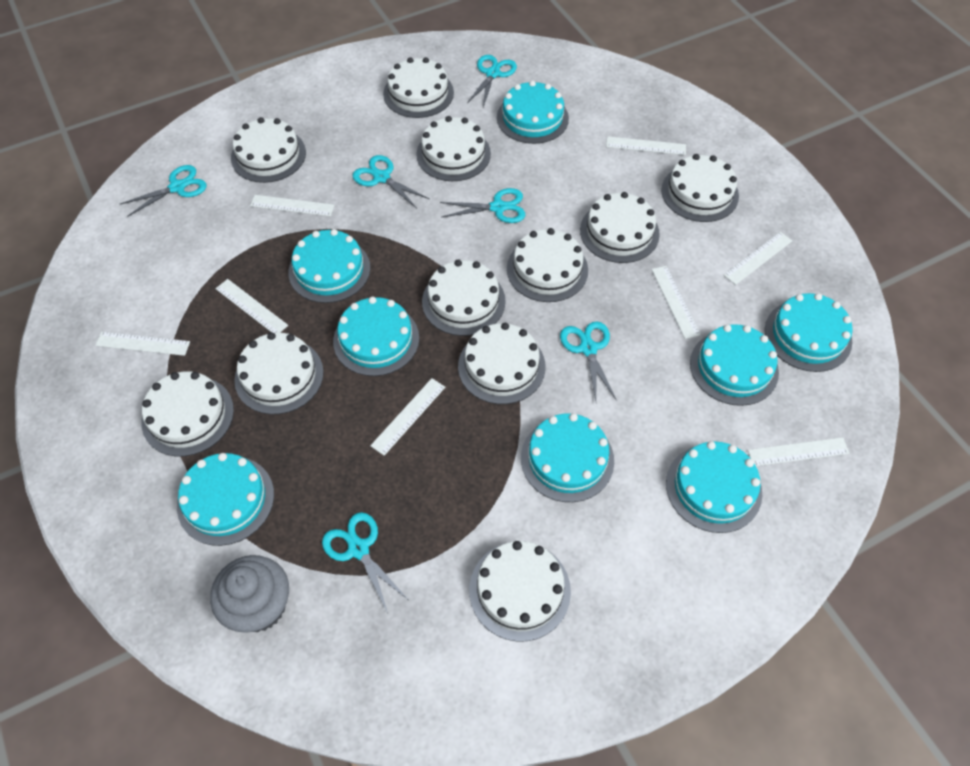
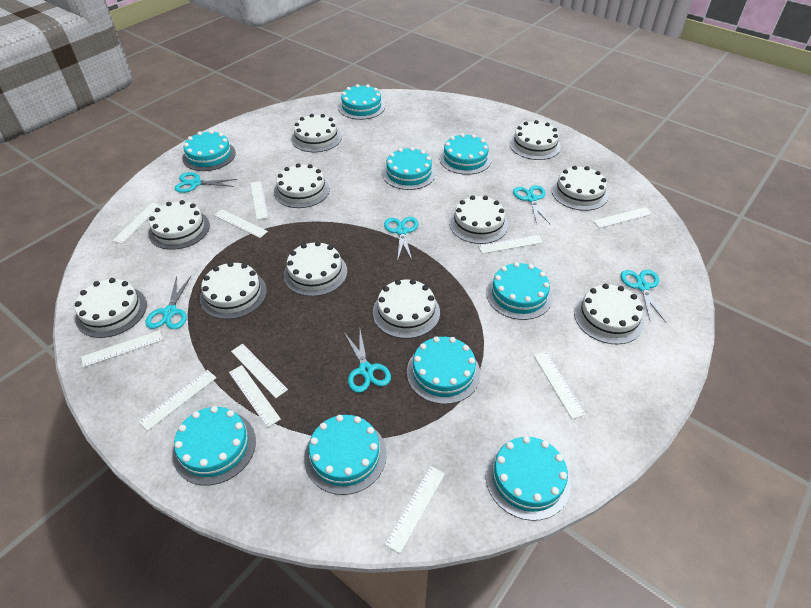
grey cupcake: [210,555,289,633] = 1 -> none = 0
turquoise cake: [177,453,274,546] [289,229,370,303] [333,297,419,376] [497,81,569,144] [521,413,614,502] [666,441,762,533] [690,324,779,406] [765,293,853,372] = 8 -> [173,406,256,486] [182,130,236,171] [304,415,387,495] [338,84,385,120] [382,147,436,190] [407,336,481,404] [439,133,492,175] [486,262,553,320] [486,436,571,521] = 9
white ruler: [95,332,190,356] [215,279,288,333] [250,195,335,216] [370,378,445,456] [606,136,686,155] [652,266,701,339] [724,232,792,285] [748,437,849,466] = 8 -> [81,330,163,367] [112,203,161,244] [139,370,216,431] [214,209,268,238] [229,365,281,428] [231,344,288,398] [250,181,268,220] [385,466,445,553] [478,235,543,254] [534,352,586,419] [593,207,652,228] = 11

